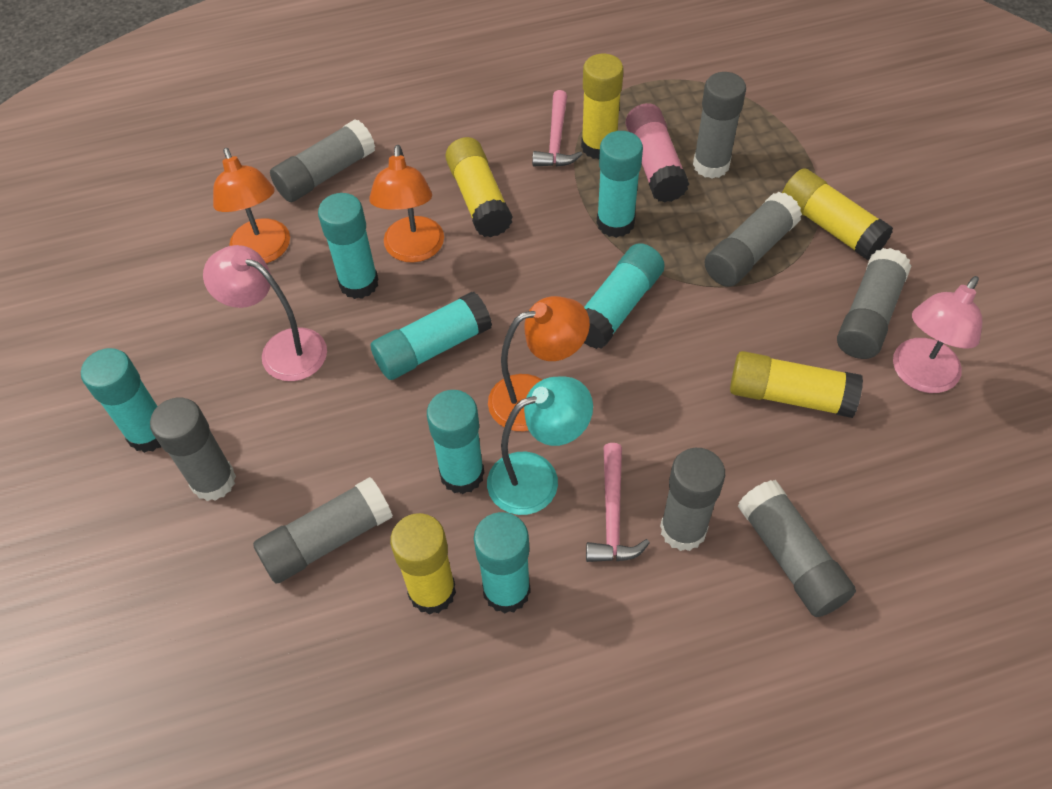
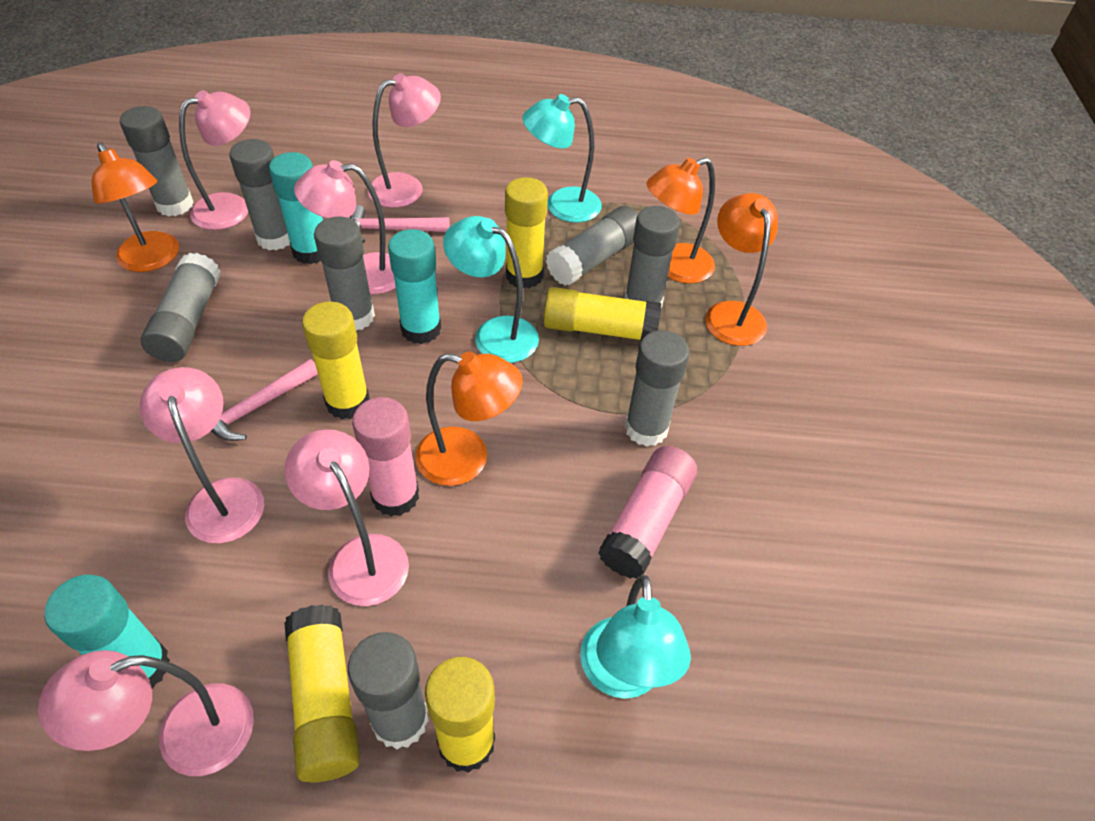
orange lamp: [213,148,290,263] [369,145,444,263] [488,296,590,431] = 3 -> [92,142,179,272] [415,352,523,486] [646,157,715,283] [705,193,778,346] = 4
pink glue stick: [626,103,689,203] = 1 -> [352,397,419,517] [598,446,697,579] = 2
pink lamp: [203,245,327,381] [893,276,982,393] = 2 -> [38,650,254,776] [139,367,264,543] [179,90,250,230] [284,429,409,606] [294,160,396,294] [368,73,441,208] = 6
turquoise glue stick: [81,348,161,453] [318,193,379,299] [370,292,492,380] [427,390,484,494] [474,512,531,614] [584,243,665,349] [597,131,643,238] = 7 -> [44,575,170,689] [269,152,323,264] [388,229,441,344] = 3
turquoise lamp: [487,376,593,515] = 1 -> [443,216,539,363] [522,94,602,223] [580,575,691,698] = 3

